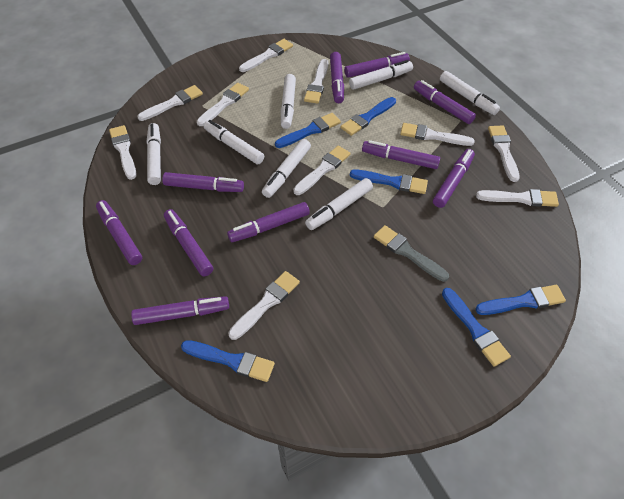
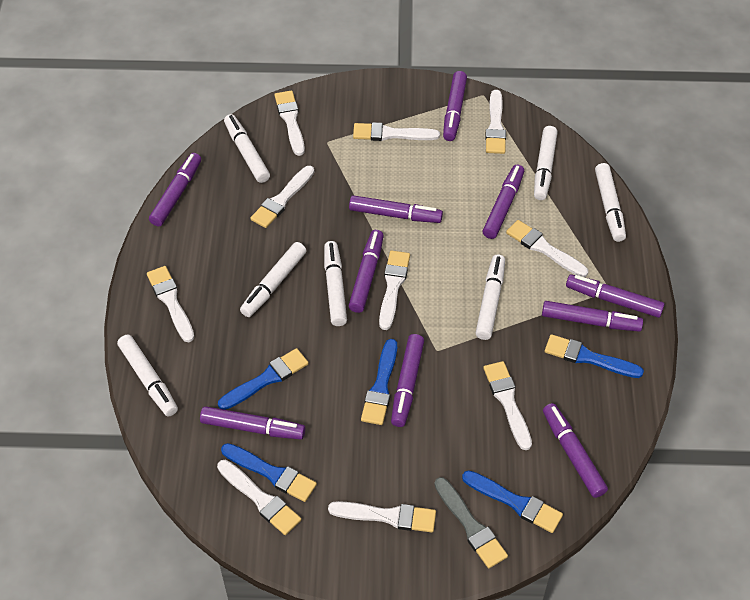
blue brush: [181,340,275,382] [275,113,341,148] [340,97,396,136] [350,170,428,194] [442,288,511,367] [475,285,566,315] = 6 -> [218,348,309,410] [221,443,317,502] [361,339,397,425] [462,470,563,533] [545,334,644,378] = 5

